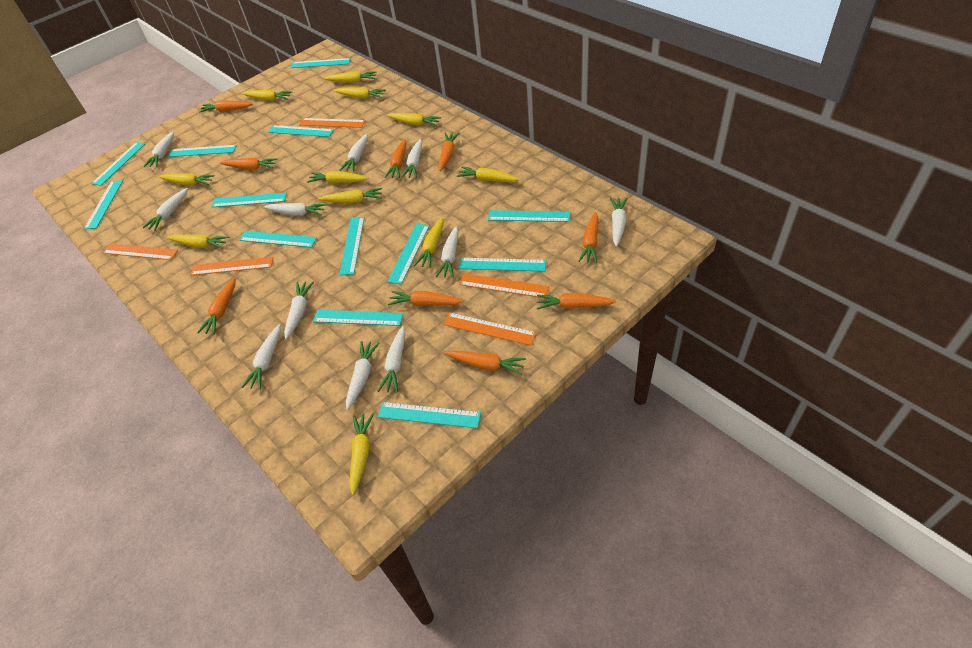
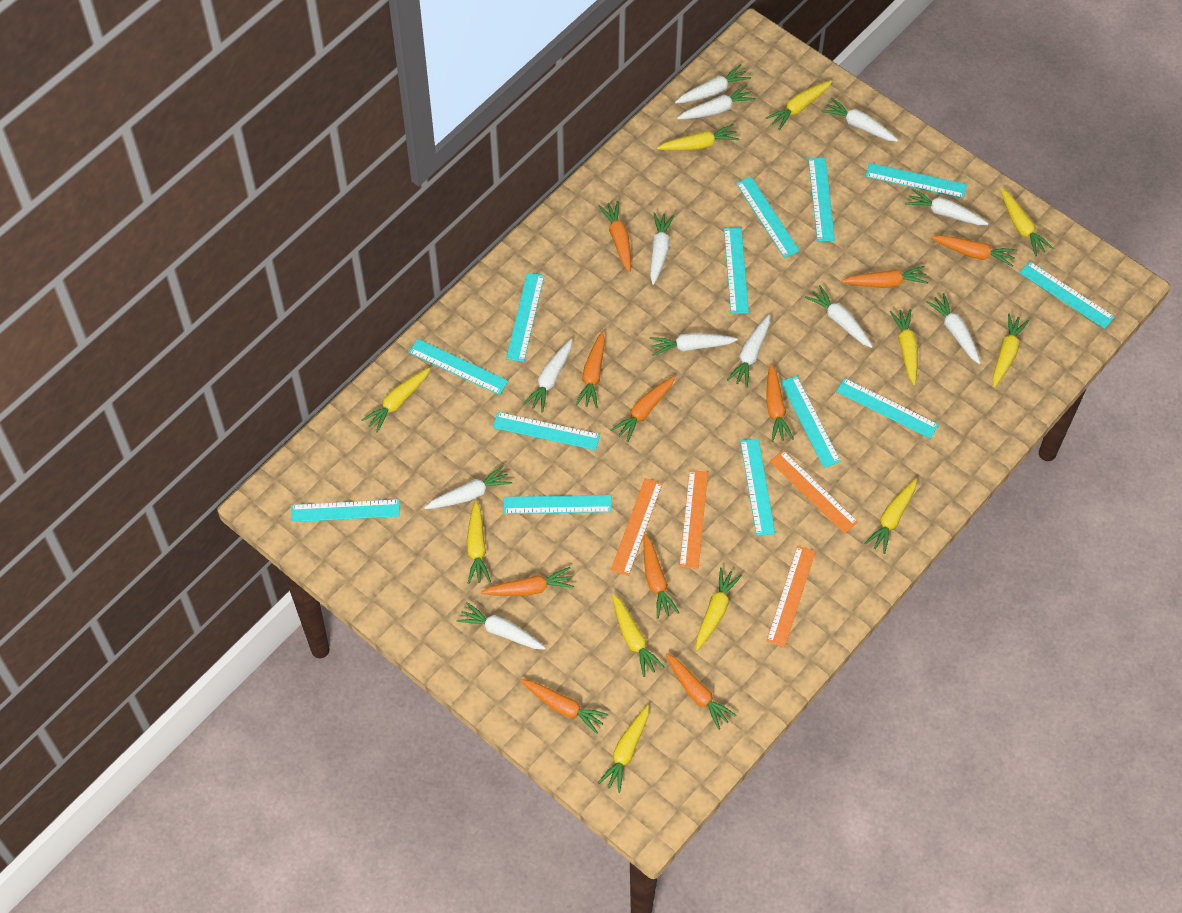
orange carrot: [197,278,235,334] [199,100,253,113] [220,158,278,170] [385,139,407,178] [388,291,464,306] [438,132,460,171] [445,350,526,375] [537,293,616,310] [579,212,598,263] = 9 -> [481,567,574,596] [520,679,608,734] [575,332,605,408] [598,201,631,272] [611,376,675,442] [644,534,679,619] [666,653,736,730] [766,364,794,442] [841,266,928,288] [931,235,1017,267] = 10
orange ruler: [103,243,178,260] [190,257,274,275] [299,118,365,128] [443,312,536,345] [459,274,549,298] = 5 -> [611,478,663,576] [679,470,708,569] [766,546,816,647] [770,450,858,534] = 4
white carrot: [142,188,188,231] [143,131,174,167] [242,324,281,389] [264,203,326,216] [284,282,314,340] [340,134,368,172] [346,341,380,410] [378,326,405,392] [401,139,422,178] [436,226,459,278] [610,197,628,247] = 11 -> [424,465,512,509] [457,602,546,650] [523,339,572,412] [650,212,675,285] [650,333,738,356] [675,64,751,103] [677,85,756,119] [727,315,770,388] [805,285,873,348] [822,97,898,142] [905,188,988,225] [926,293,981,364] = 12

